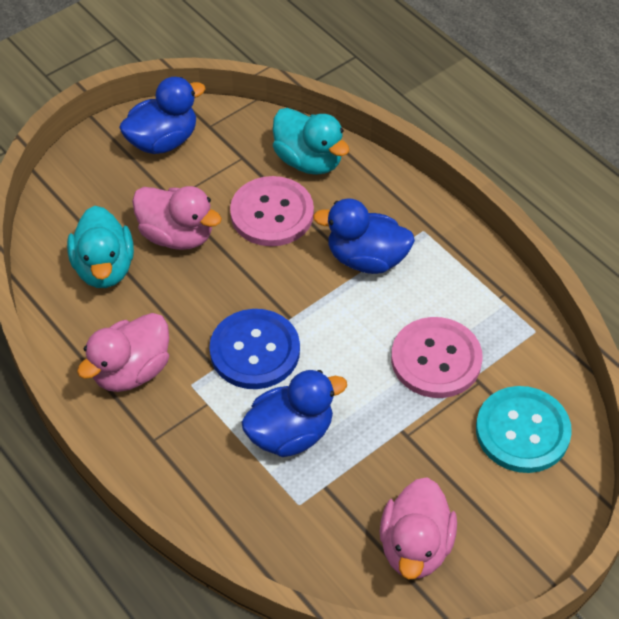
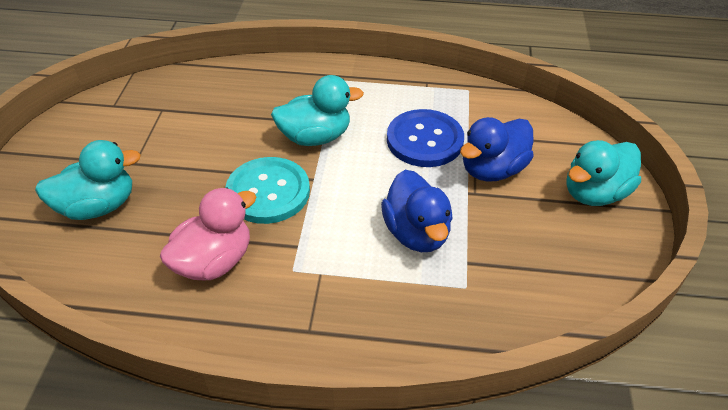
blue duck: [119,77,206,154] [241,370,347,457] [313,198,415,274] = 3 -> [381,170,453,252] [460,117,534,182] = 2
pink button: [230,176,314,246] [391,317,483,398] = 2 -> none = 0
pink duck: [77,313,169,392] [132,186,222,250] [380,477,457,580] = 3 -> [160,187,256,281] = 1
turquoise duck: [67,206,134,288] [273,108,350,175] = 2 -> [35,140,141,220] [271,75,364,146] [566,140,641,206] = 3

